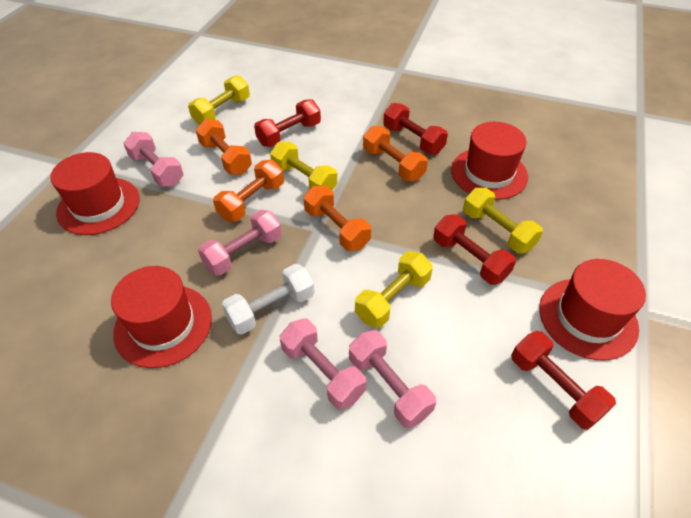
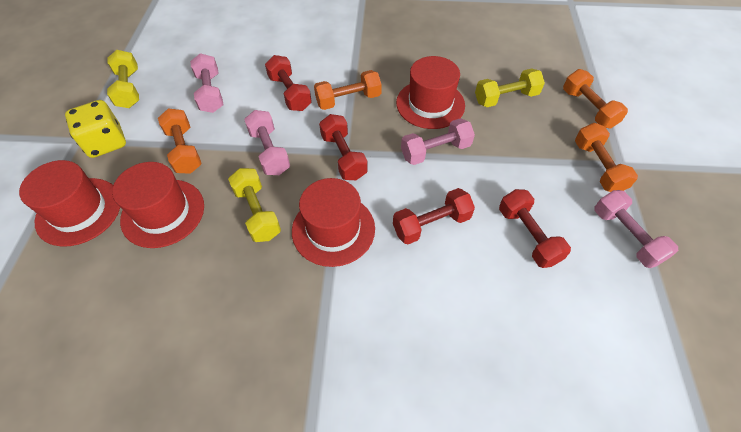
white dumbbell: [222,264,315,335] = 1 -> none = 0
yellow dice: none = 0 -> [65,100,126,158] = 1
yellow dumbbell: [188,75,250,125] [270,142,337,190] [355,251,433,328] [463,188,543,254] = 4 -> [107,50,139,108] [228,168,281,242] [475,68,545,107] = 3

